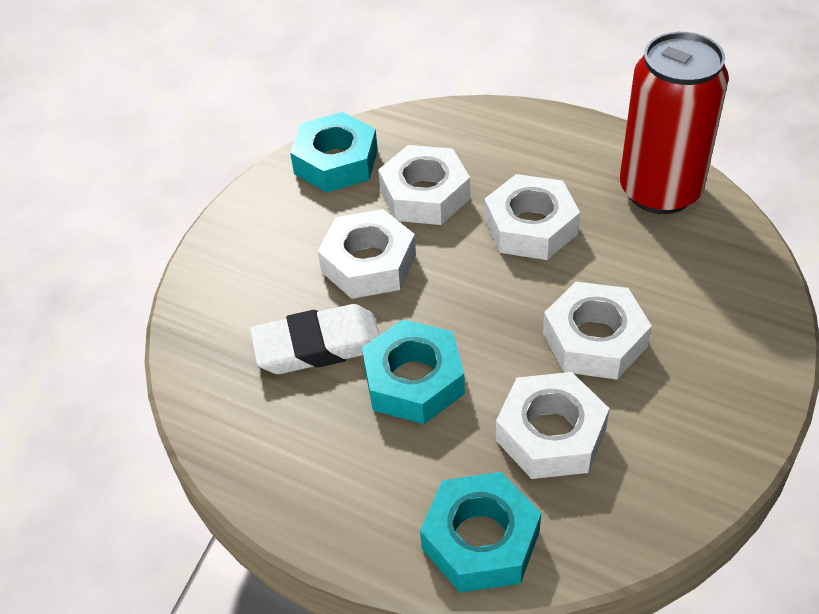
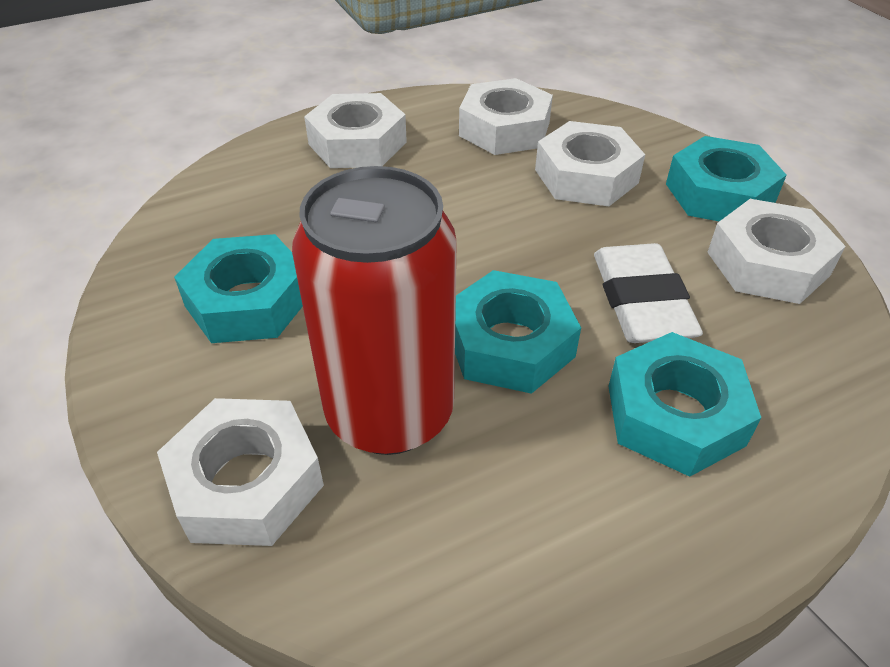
turquoise nut: [290,112,378,192] [362,320,465,424] [420,472,541,593] = 3 -> [174,234,303,343] [455,270,581,394] [608,332,761,477] [666,136,787,221] = 4

